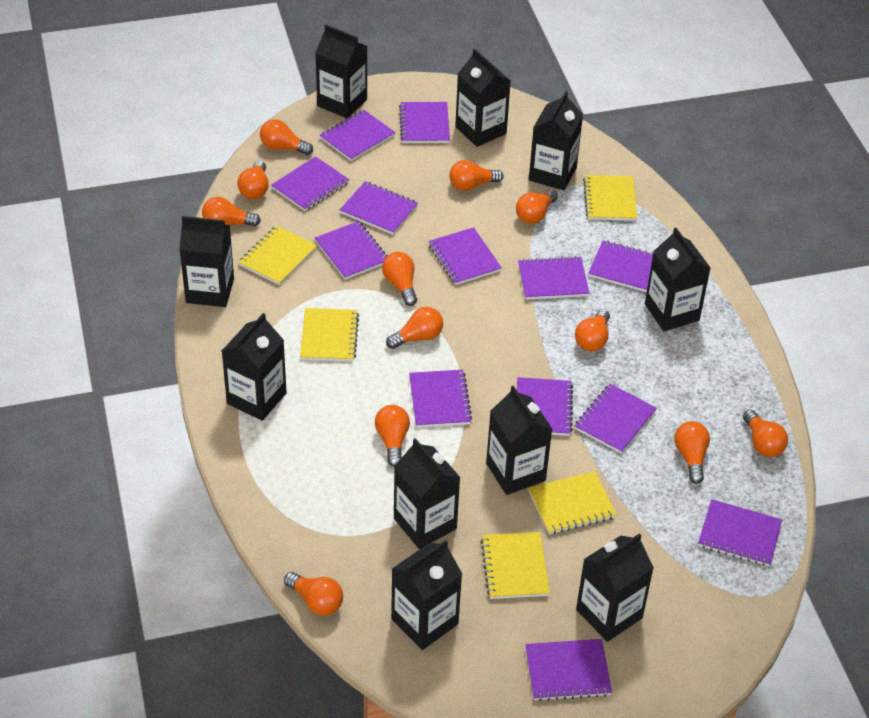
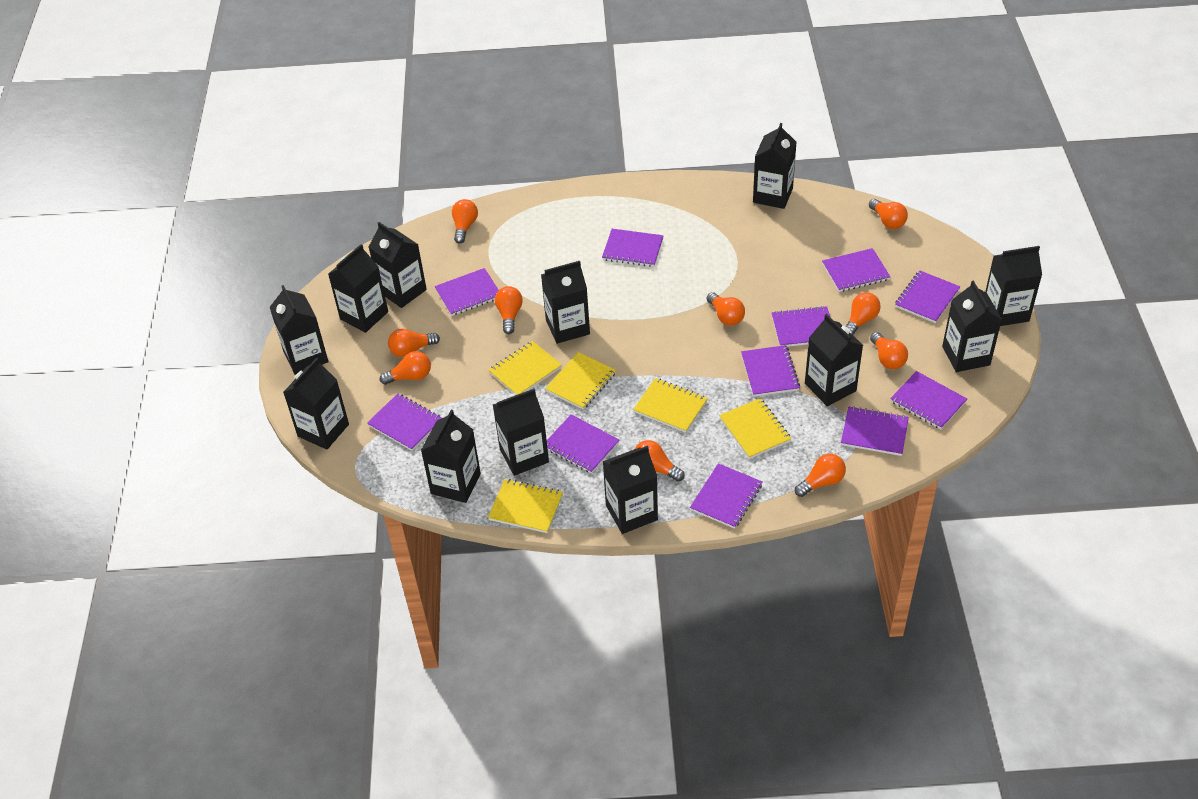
black carton: [179,216,234,307] [222,313,287,421] [315,25,367,118] [391,540,462,650] [394,438,461,549] [455,49,511,147] [486,386,552,495] [529,91,583,191] [576,533,654,642] [645,228,711,331] = 10 -> [270,285,328,375] [283,358,349,450] [328,244,388,333] [369,222,427,308] [421,410,481,503] [493,389,549,476] [541,261,590,344] [603,446,658,534] [753,123,797,209] [805,314,863,406] [942,281,1002,372] [985,246,1042,326] = 12
orange light bulb: [202,197,261,226] [237,161,269,199] [260,119,313,155] [284,572,343,616] [375,405,410,467] [382,252,417,306] [386,307,443,349] [450,160,503,191] [516,190,558,224] [575,309,610,352] [674,421,710,484] [743,410,788,457] = 12 -> [380,351,431,385] [388,329,440,357] [452,199,478,244] [495,286,523,334] [635,440,685,482] [706,292,745,326] [795,454,846,497] [846,292,881,335] [869,199,908,229] [870,332,908,369] = 10
purple notebook: [271,156,349,211] [315,221,388,280] [320,110,395,161] [340,181,418,235] [399,102,450,143] [409,370,472,428] [429,227,502,285] [517,377,573,436] [518,256,589,300] [525,639,612,701] [574,384,657,454] [588,240,653,292] [698,499,782,566] = 13 -> [367,394,442,451] [435,268,499,316] [547,414,619,474] [602,229,664,267] [690,463,763,529] [741,345,800,396] [772,306,830,347] [822,248,890,292] [841,406,909,456] [890,371,967,429] [895,271,960,323] = 11

